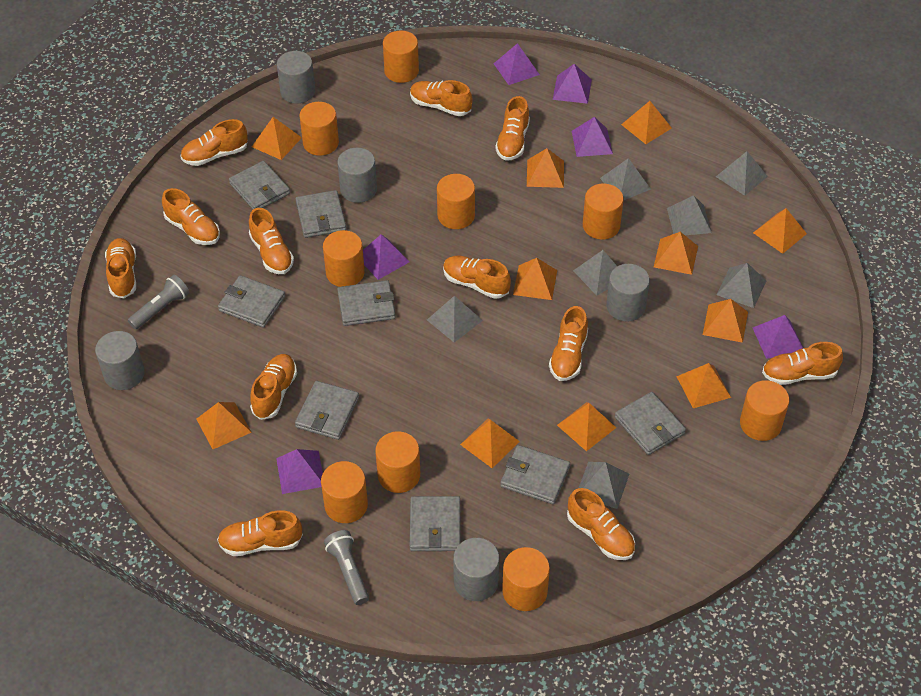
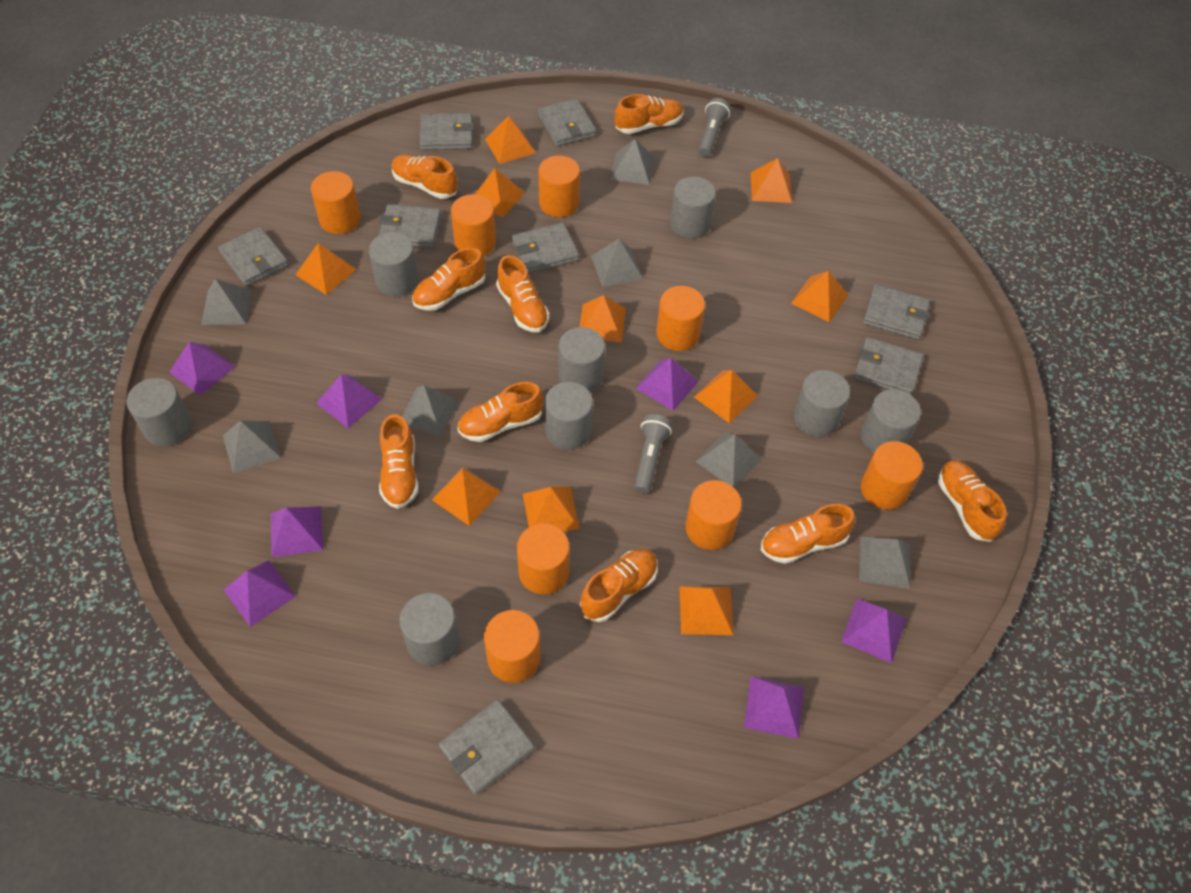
grey cylinder: [95,331,145,390] [277,51,315,104] [337,148,377,203] [453,538,499,601] [606,264,650,322] = 5 -> [127,378,192,446] [369,232,418,297] [399,593,459,666] [545,382,593,450] [558,327,605,392] [670,177,716,239] [794,370,850,437] [861,389,921,453] = 8
orange cylinder: [299,102,339,156] [321,461,368,523] [323,230,365,287] [375,431,420,493] [383,31,419,83] [437,174,475,229] [502,547,550,611] [583,184,624,240] [740,380,789,441] = 9 -> [311,171,361,234] [451,194,496,256] [484,610,540,683] [517,524,570,594] [538,156,580,217] [656,286,705,351] [685,480,742,550] [861,441,923,510] = 8
orange pyramid: [196,402,252,449] [252,117,302,160] [460,419,520,468] [513,258,557,300] [527,148,564,188] [557,402,616,451] [621,101,672,144] [654,232,698,275] [676,363,731,408] [703,299,748,343] [753,208,807,254] = 11 -> [295,243,357,295] [432,467,500,526] [475,168,525,218] [485,116,536,164] [523,487,580,531] [580,295,626,343] [679,586,733,635] [694,370,757,423] [751,158,792,203] [791,271,848,322] = 10
orange shoe: [105,238,136,298] [162,188,220,245] [180,119,248,166] [217,510,303,556] [249,208,294,274] [250,354,297,420] [410,80,473,116] [443,256,511,299] [495,96,530,161] [549,306,588,381] [567,488,635,560] [762,342,843,385] = 12 -> [379,414,418,509] [392,155,458,199] [412,248,485,311] [458,382,544,442] [496,255,549,332] [580,549,658,622] [615,94,683,134] [761,504,855,564] [938,460,1006,542] = 9
purple pyramid: [276,449,323,494] [363,234,409,280] [493,43,540,85] [553,64,592,104] [572,117,613,157] [752,315,803,359] = 6 -> [169,342,235,395] [224,560,296,627] [271,507,323,558] [316,374,382,428] [636,358,699,411] [744,676,804,739] [841,599,906,663] = 7

